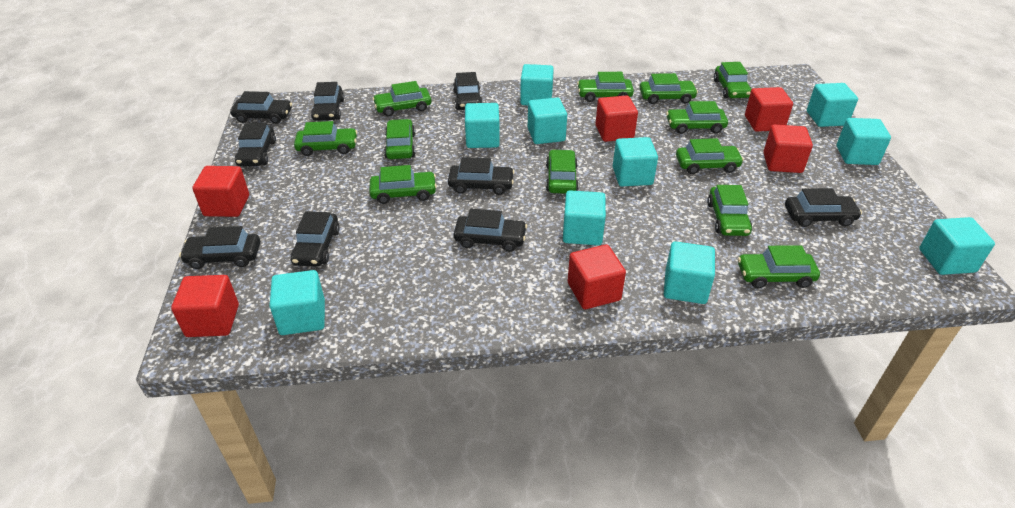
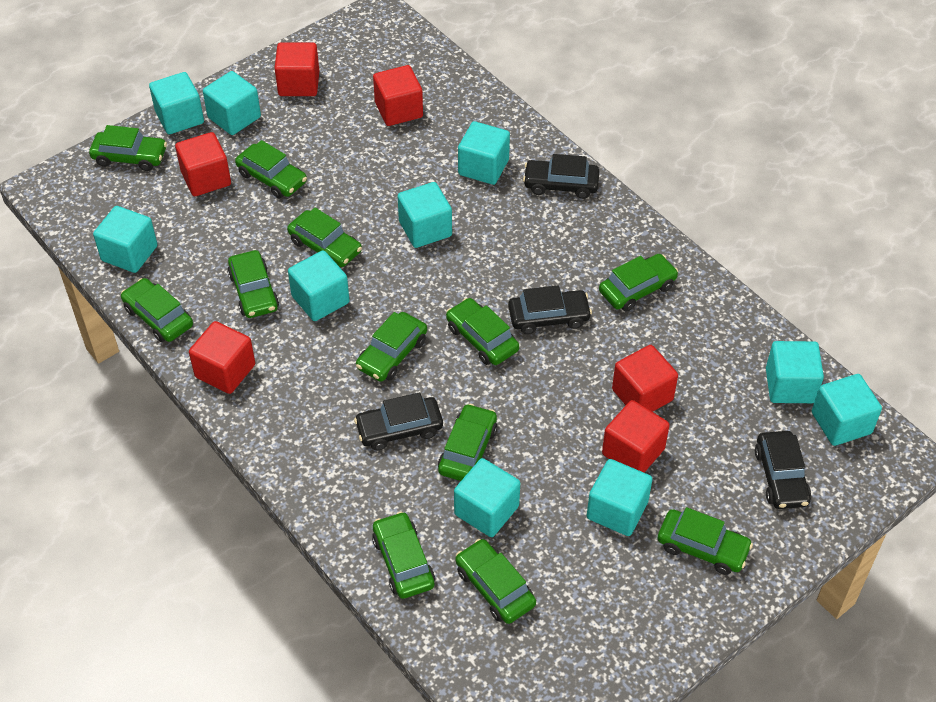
black car: [179,226,260,269] [230,91,292,124] [235,123,276,166] [291,211,340,267] [311,82,344,121] [448,157,515,195] [453,72,483,110] [454,209,527,252] [785,188,862,227] = 9 -> [354,393,443,450] [508,285,592,334] [523,154,599,199] [755,431,811,509] = 4

